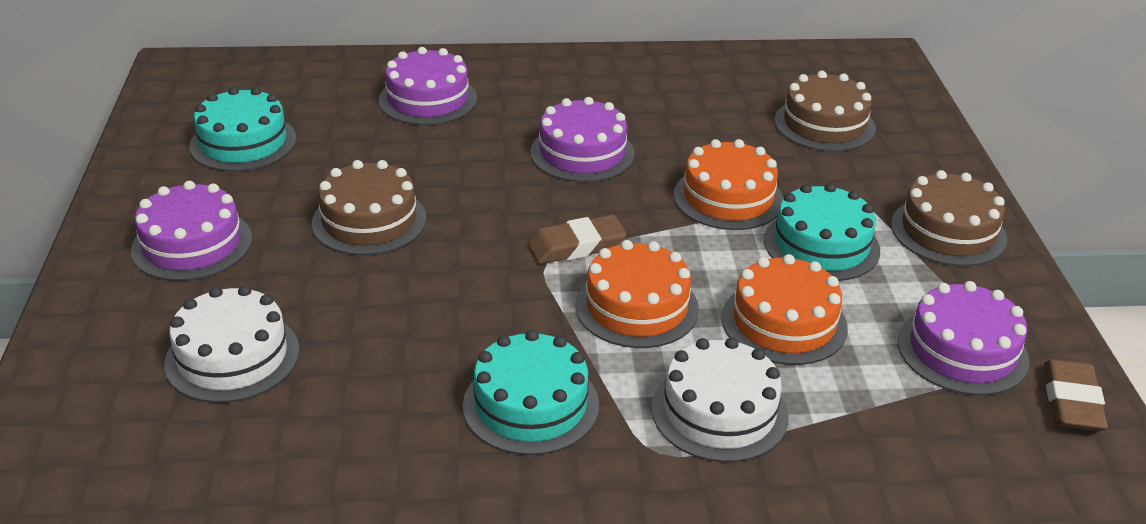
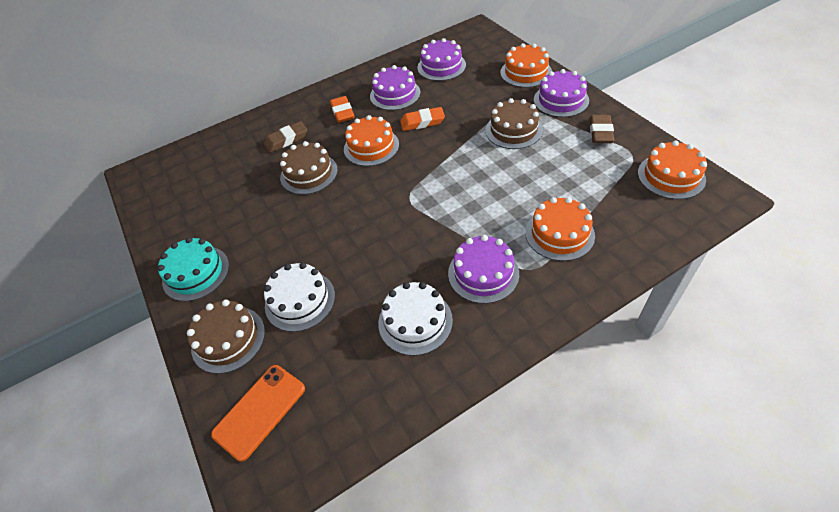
orange cake: [575,240,699,348] [674,139,783,230] [722,254,848,365] = 3 -> [344,115,399,166] [500,43,552,88] [525,197,595,261] [638,140,707,199] = 4
orange eraser: none = 0 -> [330,96,354,123] [400,107,445,131] = 2
orange phone: none = 0 -> [211,365,305,462] = 1
turquoise cake: [189,87,296,171] [463,330,599,455] [764,183,880,281] = 3 -> [157,237,229,301] = 1

